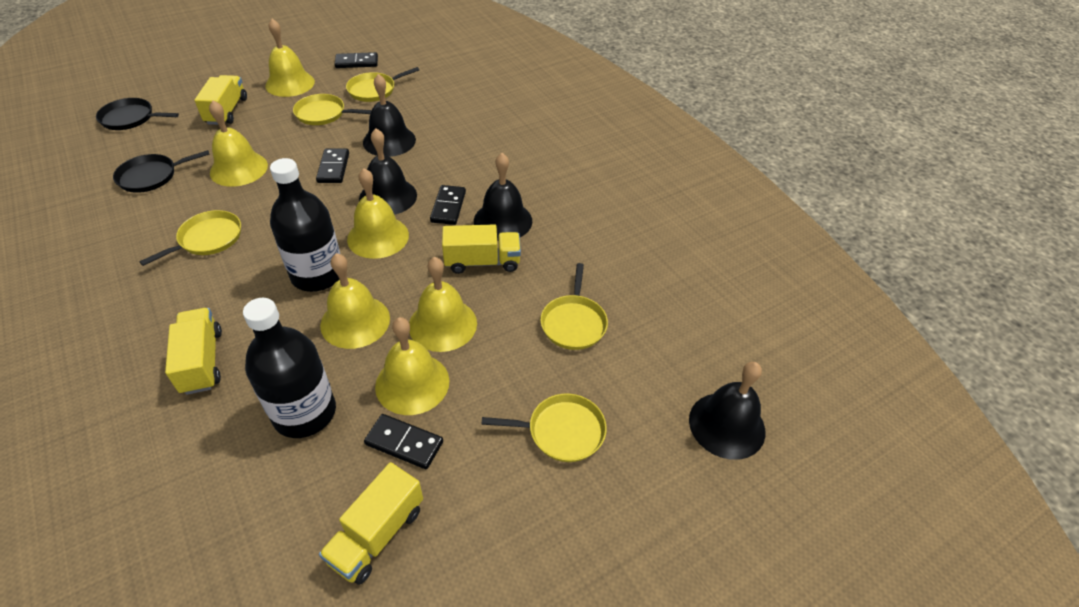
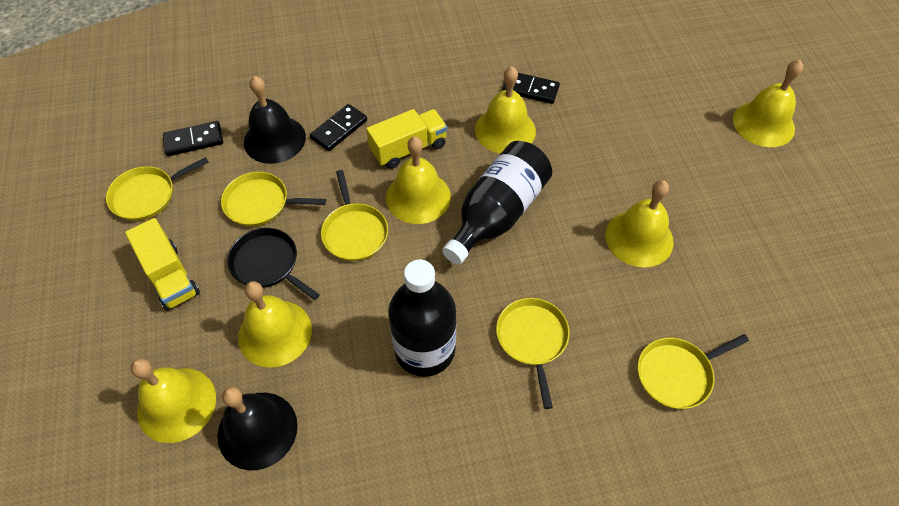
black bell: [359,128,417,215] [363,74,416,157] [474,153,532,241] [689,362,765,460] = 4 -> [217,387,298,470] [244,76,306,164] = 2
black domino: [316,149,349,183] [335,52,378,68] [364,414,443,469] [430,185,466,225] = 4 -> [163,121,223,156] [310,104,367,151] [502,73,560,104] = 3
black pan: [96,98,179,130] [113,150,210,193] = 2 -> [227,228,320,300] = 1
yellow truck: [165,308,222,395] [194,75,247,125] [319,462,423,585] [442,224,521,274] = 4 -> [125,218,200,310] [366,109,447,169] = 2

